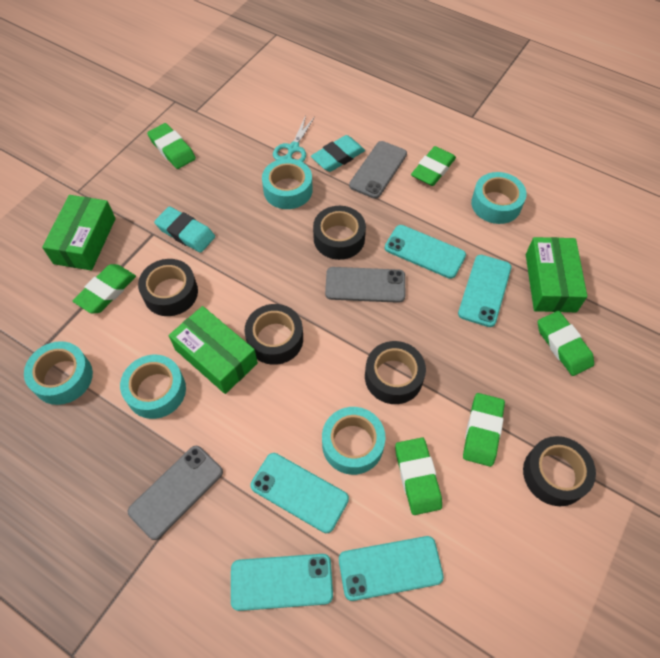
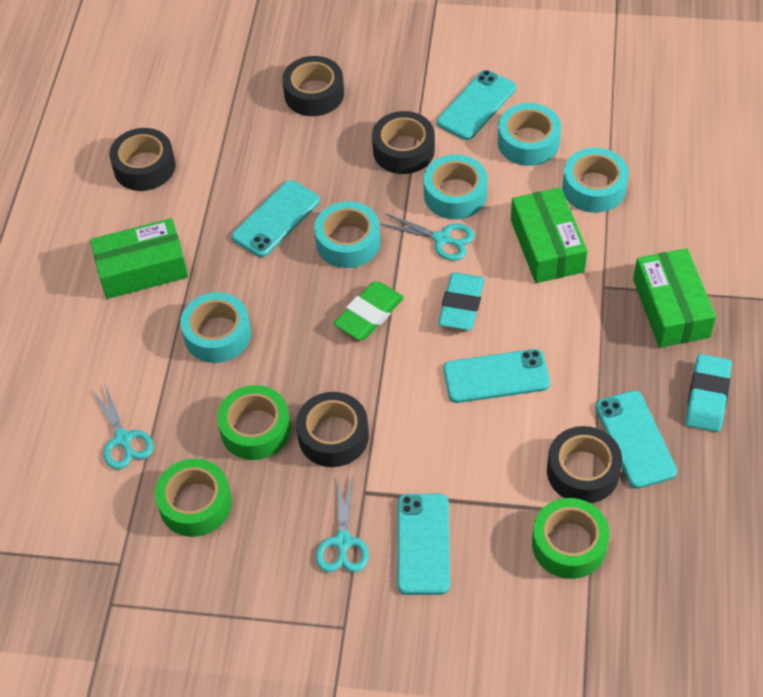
green eraser: [73,264,136,313] [147,123,196,169] [395,438,442,515] [411,146,456,186] [463,393,505,467] [538,311,594,376] = 6 -> [333,281,404,340] = 1
green tape: none = 0 -> [155,459,232,537] [217,385,291,460] [532,498,609,579] = 3
grey phone: [128,446,223,540] [325,267,405,303] [349,141,407,199] = 3 -> none = 0
turquoise scissors: [273,116,315,162] = 1 -> [92,382,153,469] [316,475,369,572] [380,213,475,261] = 3

